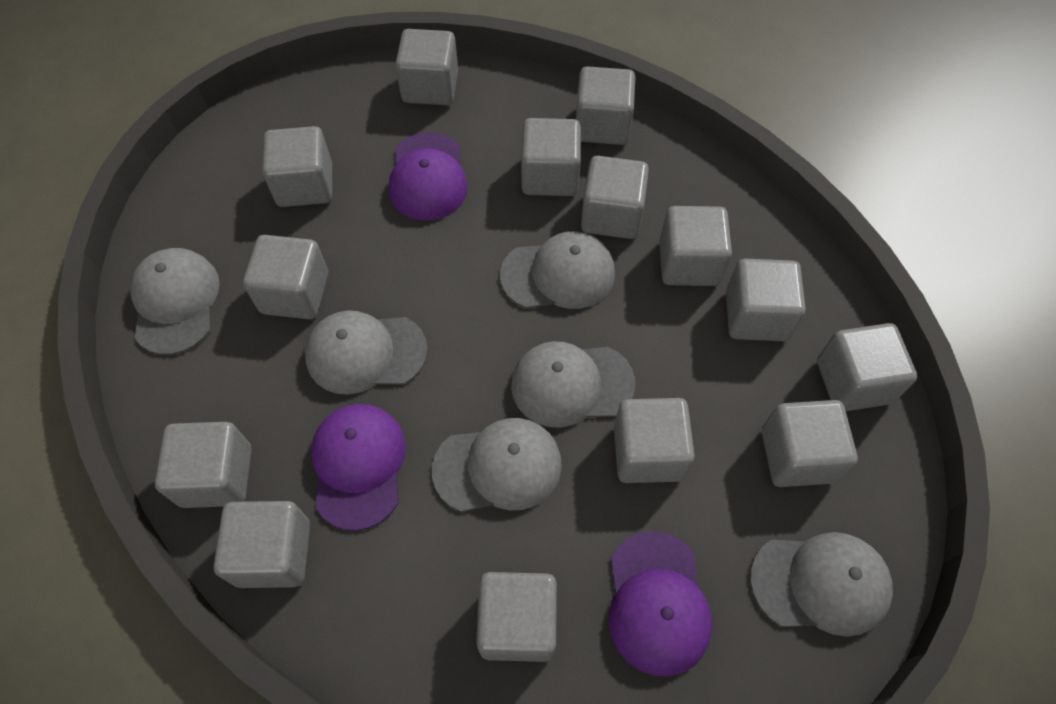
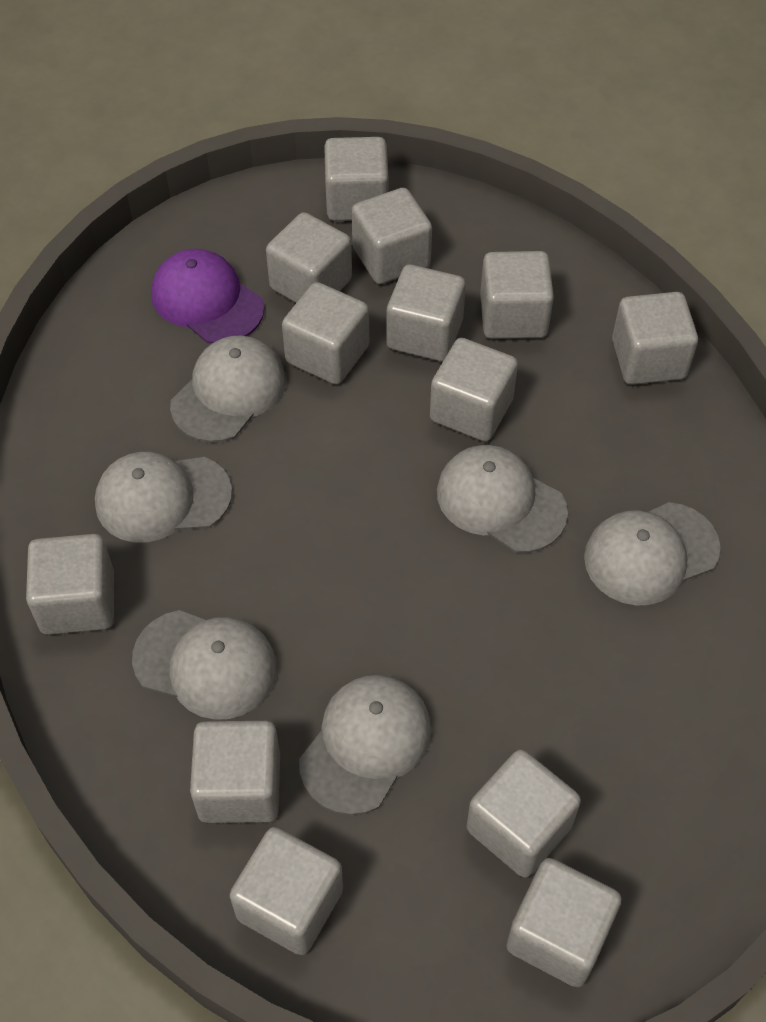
grey cube: [155,422,252,508] [214,501,310,588] [243,235,328,319] [262,126,332,207] [395,29,458,105] [476,572,557,662] [521,118,581,196] [576,66,636,145] [581,156,649,239] [614,398,695,483] [659,206,732,286] [726,258,806,341] [762,400,858,487] [817,323,917,411] = 14 -> [26,534,114,635] [190,721,280,823] [230,827,343,955] [266,212,352,303] [282,282,369,385] [324,137,388,221] [351,188,432,284] [386,264,466,362] [430,338,518,442] [467,750,581,878] [480,251,554,339] [506,858,622,987] [612,292,698,385] = 13
purple cap: [311,404,406,531] [388,132,468,221] [609,531,712,677] = 3 -> [151,249,264,344] = 1

